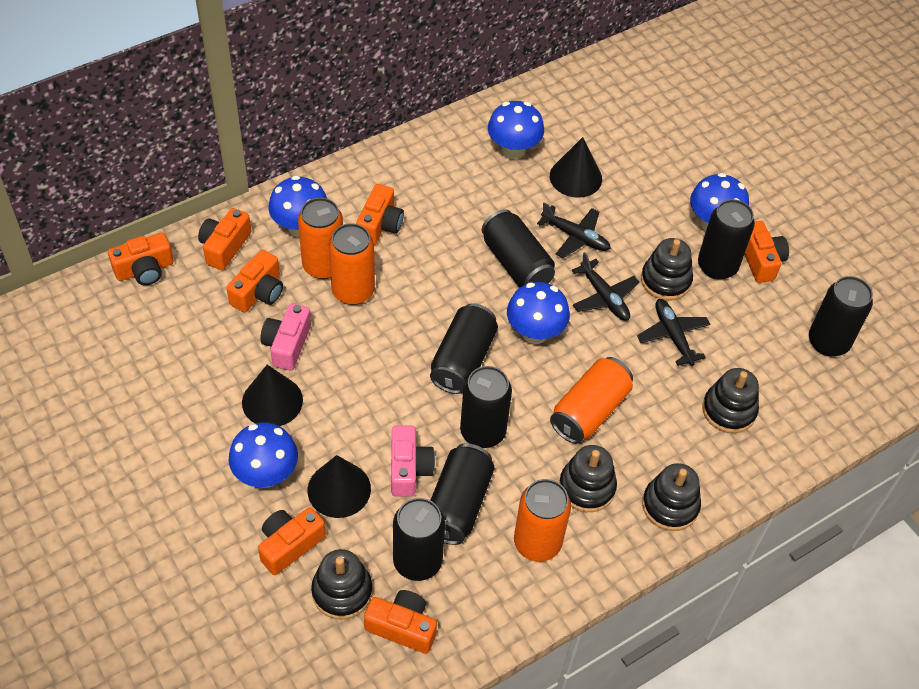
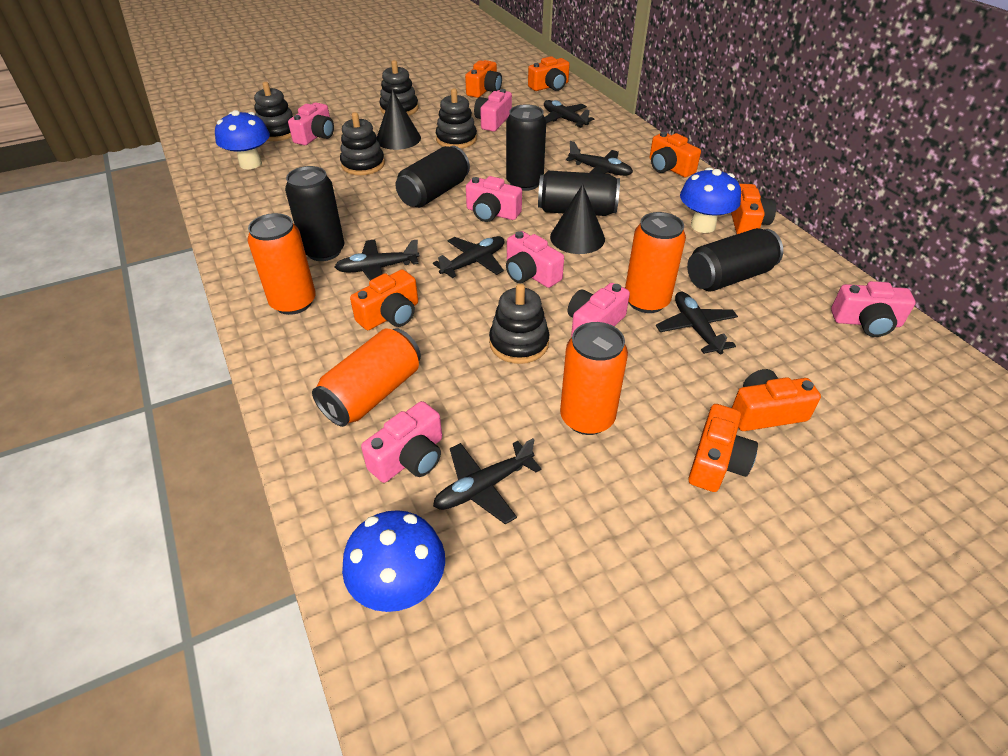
black can: [393,498,445,581] [430,303,498,394] [430,443,495,545] [460,366,512,448] [482,209,555,288] [698,199,755,280] [809,276,873,357] = 7 -> [285,166,344,261] [395,146,470,208] [506,104,546,191] [538,171,620,216] [687,228,783,292] = 5
black cone: [242,365,303,426] [308,455,371,518] [550,137,602,198] = 3 -> [376,90,421,150] [550,184,605,254] = 2
black plane: [537,203,611,258] [572,252,639,321] [637,299,710,366] = 3 -> [335,239,419,280] [433,236,504,278] [433,438,542,524] [544,100,594,128] [566,141,633,176] [656,292,738,354] = 6
blue mushroom: [229,423,298,488] [268,176,327,237] [488,101,544,159] [507,282,570,344] [690,173,749,231] = 5 -> [215,110,270,169] [342,510,445,612] [680,168,741,233] = 3
pink camera: [260,303,311,371] [391,425,435,497] = 2 -> [288,102,334,145] [361,401,442,483] [466,176,522,222] [474,89,512,132] [506,231,564,288] [568,283,630,338] [831,281,916,337] = 7

